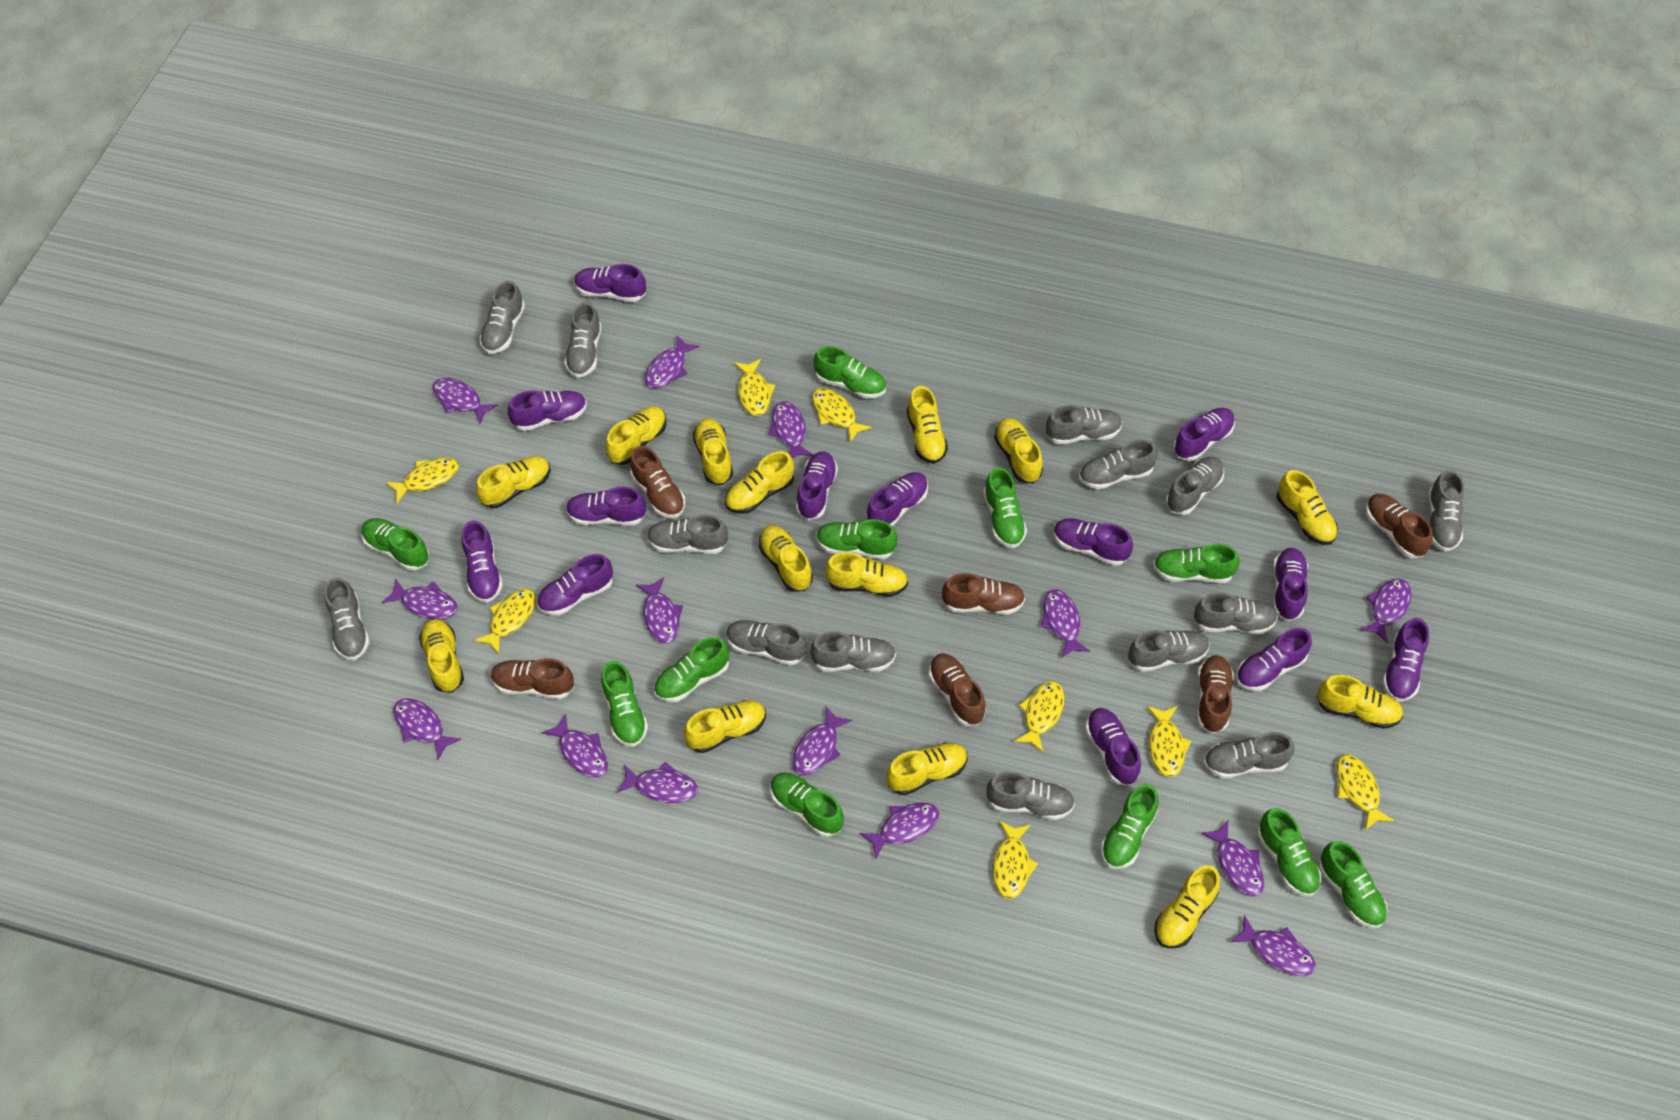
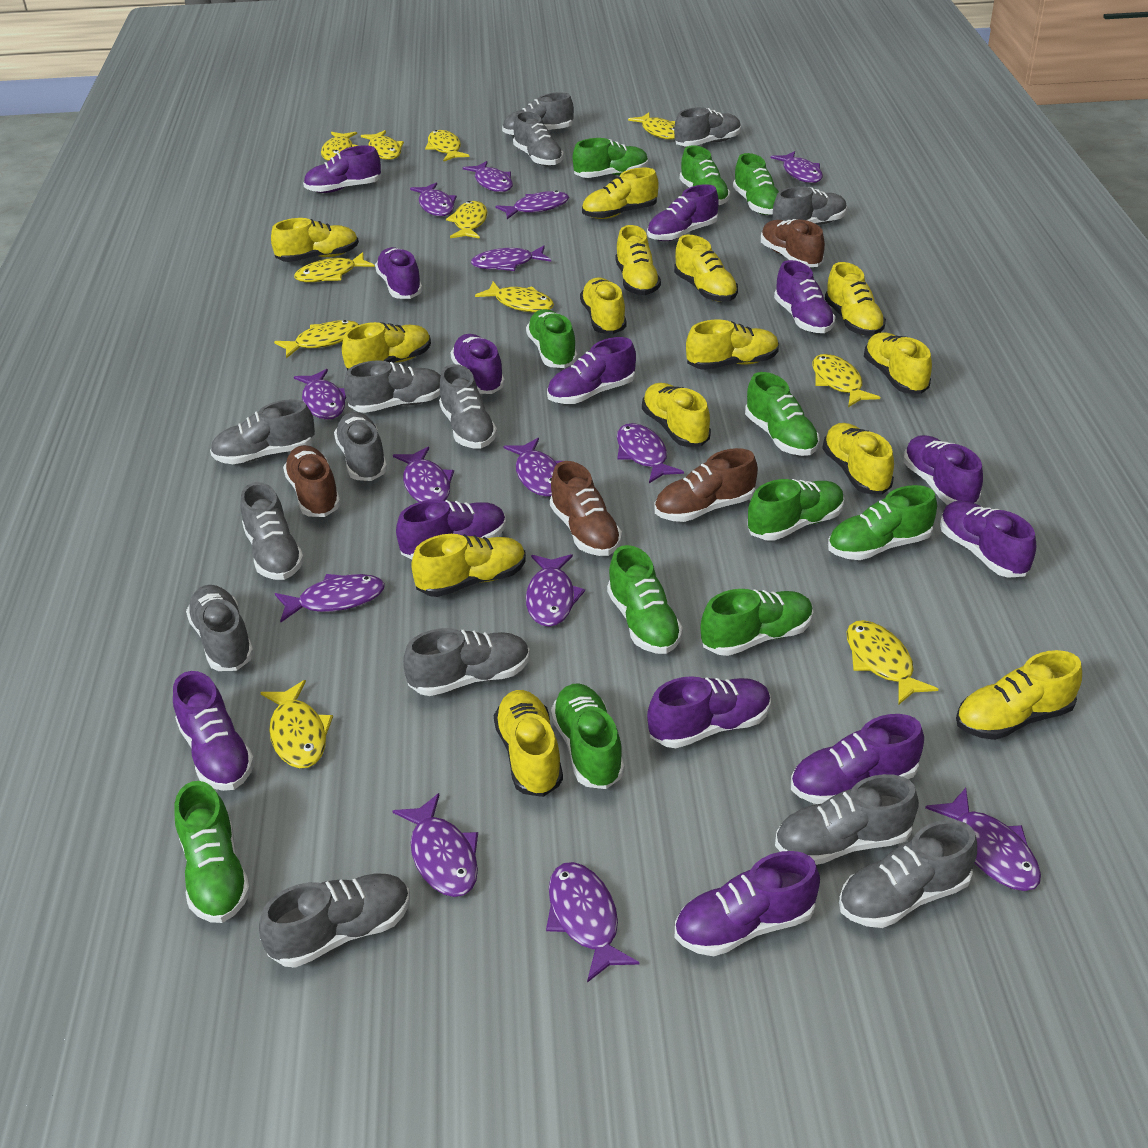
brown shoe: [491,658,574,699] [630,446,685,518] [929,653,986,726] [942,573,1025,614] [1197,655,1234,734] [1365,494,1433,558] = 6 -> [283,445,341,517] [550,461,622,556] [654,448,758,522] [761,219,825,267] = 4
yellow fish: [386,458,459,503] [474,589,536,654] [734,359,776,416] [812,388,872,442] [993,821,1038,899] [1014,681,1065,752] [1147,706,1192,777] [1337,755,1394,830] = 8 -> [260,680,333,768] [274,320,359,358] [294,252,375,282] [321,132,358,161] [361,130,404,160] [425,130,470,162] [446,201,487,239] [475,281,554,312] [628,113,675,139] [812,354,880,407] [847,620,938,705] = 11

